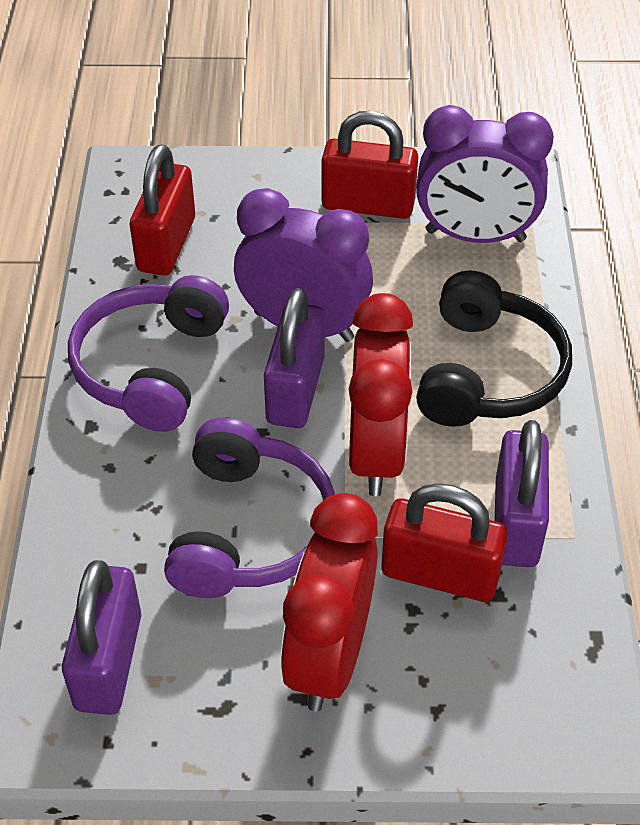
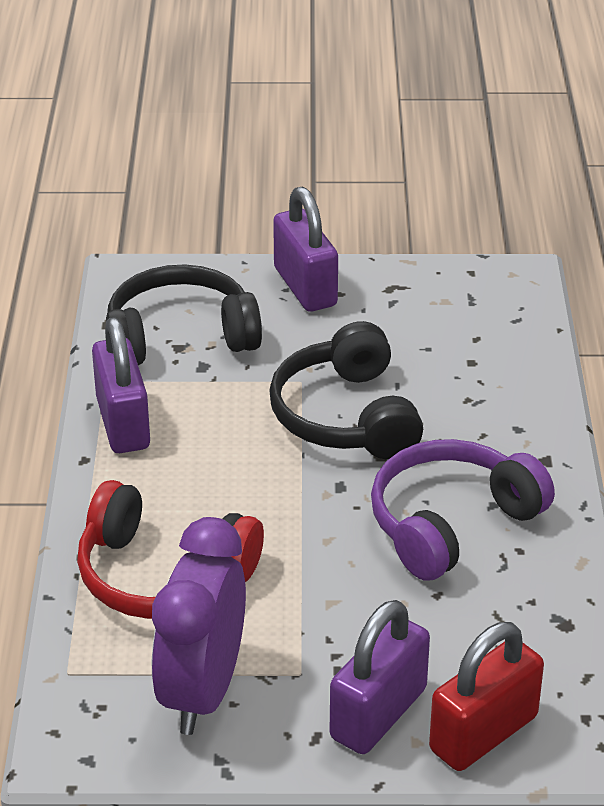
black headphones: [416,270,572,427] = 1 -> [106,264,262,365] [269,321,423,459] = 2
purple clock: [234,188,373,342] [416,105,554,243] = 2 -> [152,517,246,735] = 1
purple headphones: [68,275,229,432] [164,417,335,598] = 2 -> [371,439,555,581] = 1
red clock: [281,493,378,711] [349,293,413,496] = 2 -> none = 0
red headphones: none = 0 -> [77,480,264,619] = 1
red padlock: [130,144,195,276] [322,111,418,219] [381,483,508,602] = 3 -> [429,622,544,771] = 1

